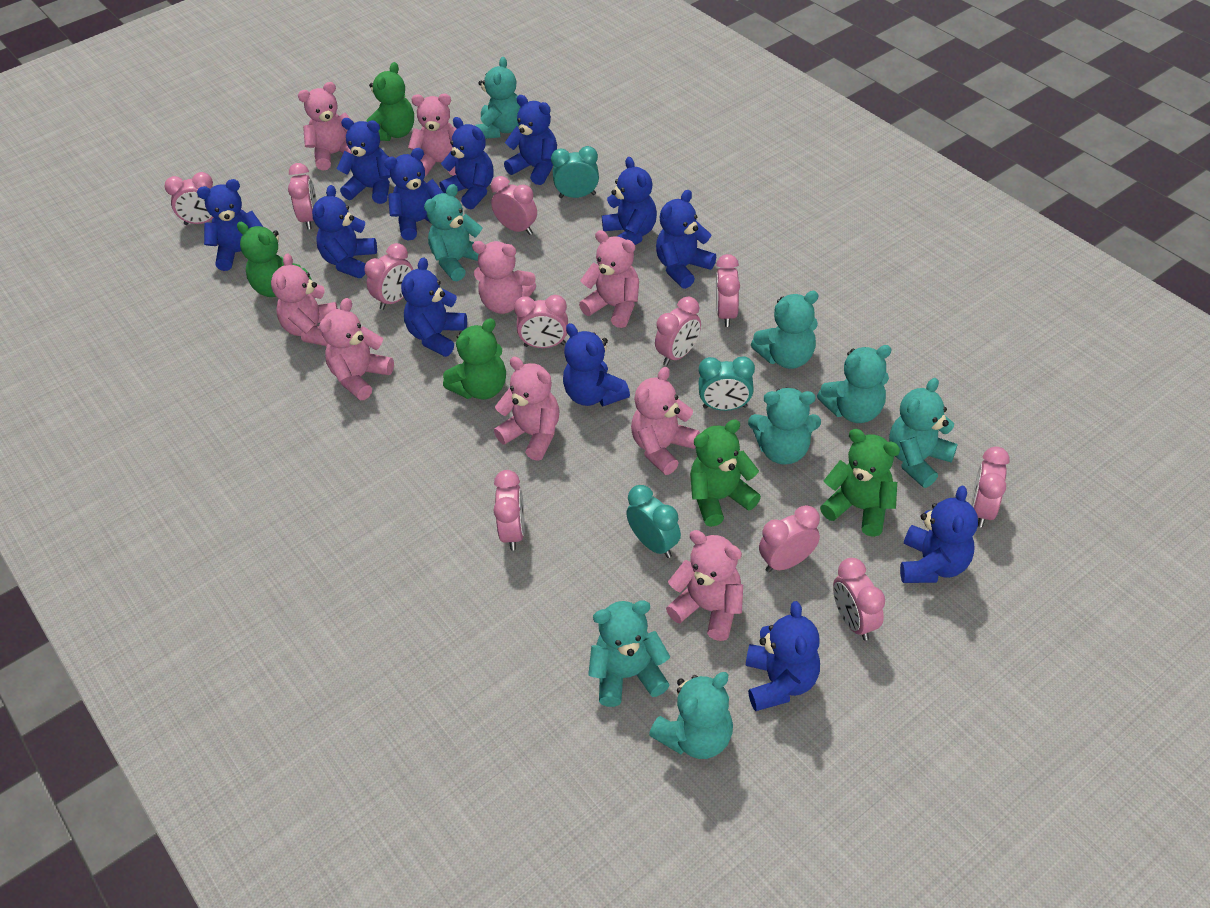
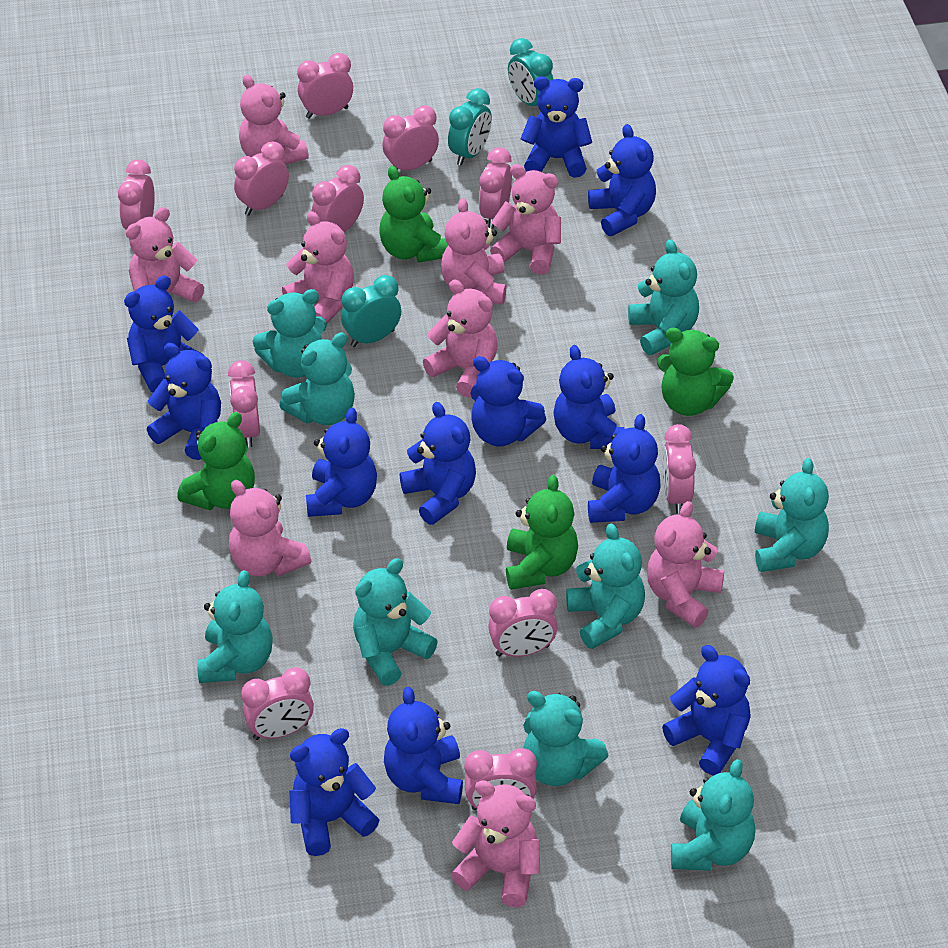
green teddy bear: [237,222,312,297] [366,62,414,141] [443,318,506,399] [690,419,761,527] [820,429,900,537] = 5 -> [177,412,255,510] [379,166,448,263] [506,475,578,590] [657,328,734,416] = 4
turquoise teddy bear: [424,184,483,281] [476,57,521,139] [588,600,670,707] [649,672,733,759] [748,387,821,465] [751,291,819,369] [817,345,892,423] [889,378,958,488] = 8 -> [197,570,273,683] [252,289,327,378] [280,333,355,425] [353,558,438,686] [523,691,609,786] [566,523,645,649] [628,239,699,355] [671,759,755,871] [755,458,829,572] = 9

